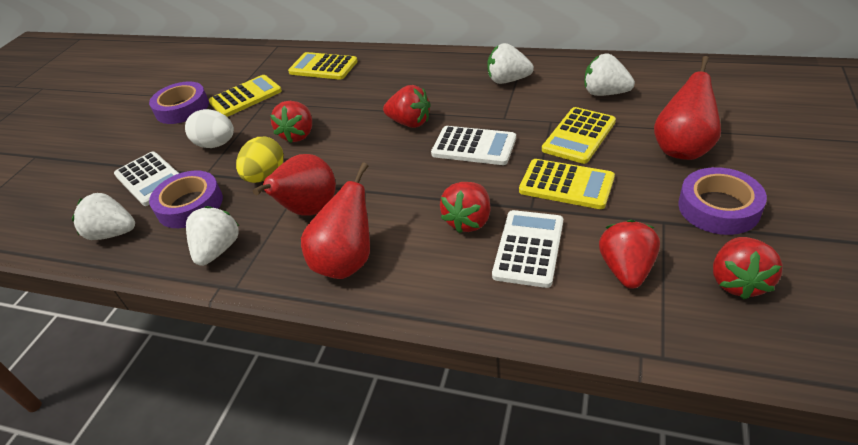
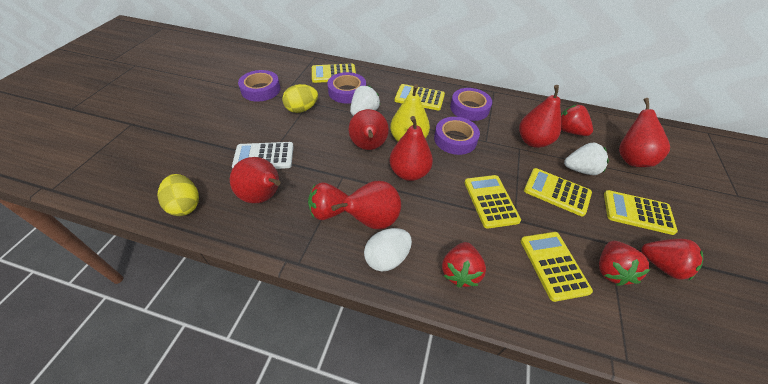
purple tape: [149,81,209,124] [149,170,223,228] [678,167,767,235] = 3 -> [238,70,280,102] [327,72,366,104] [434,117,480,155] [450,88,492,121] = 4
red pear: [253,154,336,216] [301,162,370,279] [654,56,721,160] = 3 -> [230,157,281,203] [331,181,401,229] [349,109,389,150] [389,116,433,181] [519,85,561,148] [619,98,670,167] = 6
white calculator: [114,152,179,206] [431,126,516,165] [492,210,563,288] = 3 -> [232,142,294,169] = 1
white strawberry: [72,193,135,240] [186,206,239,266] [487,43,534,84] [584,54,635,96] = 4 -> [350,85,380,116] [564,143,609,175] = 2
yellow calculator: [209,75,282,117] [288,52,358,80] [519,159,615,209] [542,107,616,164] = 4 -> [312,64,356,83] [395,84,445,110] [464,175,521,229] [521,232,593,302] [524,168,592,216] [604,190,678,235] = 6
yellow egg: [236,137,283,183] = 1 -> [157,174,199,216] [282,84,318,113] = 2
yellow pear: none = 0 -> [390,84,430,141] = 1

